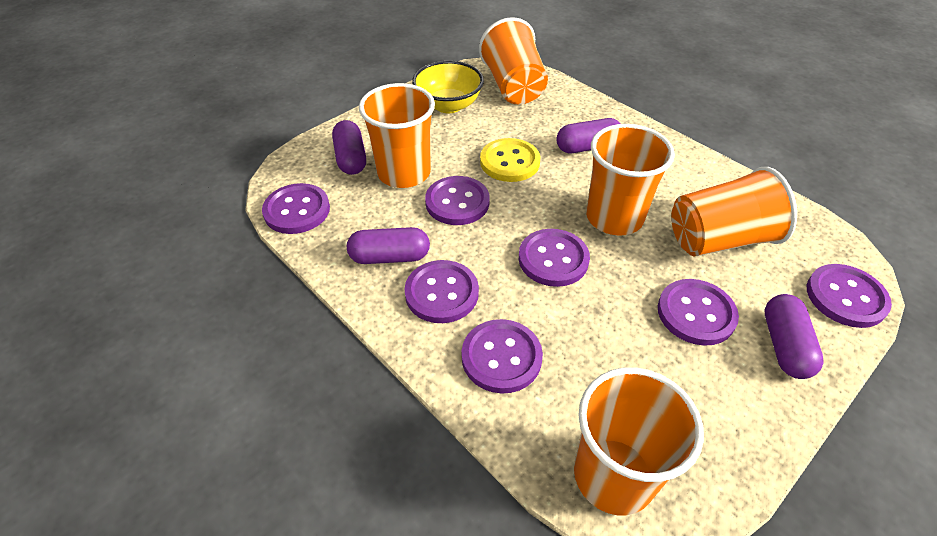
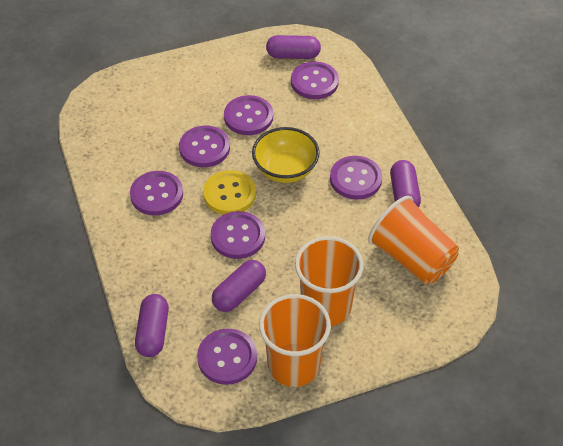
orange cup: [359,83,435,188] [479,17,548,105] [574,367,704,515] [586,124,675,236] [671,167,797,257] = 5 -> [259,294,331,387] [295,236,363,326] [368,196,459,284] = 3

